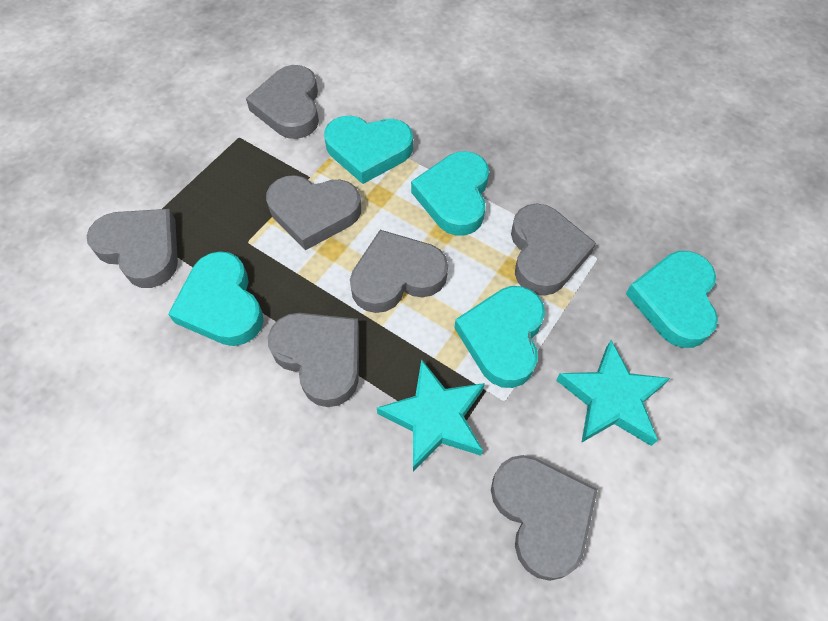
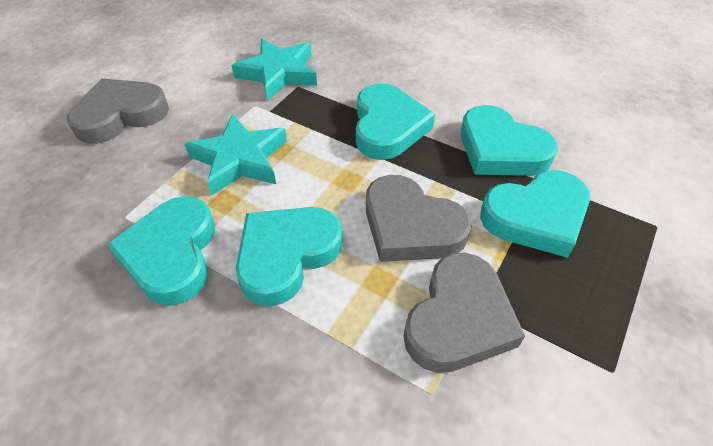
grey heart: [87,209,178,288] [246,65,319,139] [266,175,361,250] [268,313,359,407] [350,230,448,313] [491,455,598,581] [511,204,596,296] = 7 -> [67,78,169,144] [366,175,472,262] [403,253,525,373] = 3

